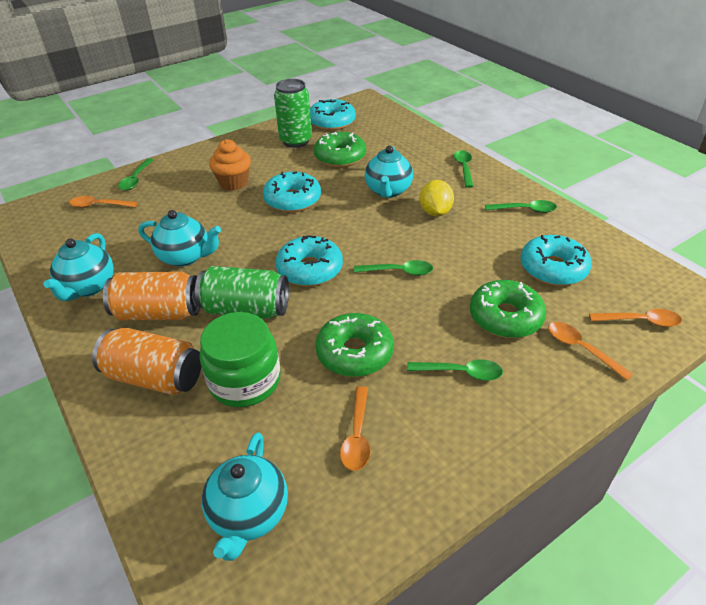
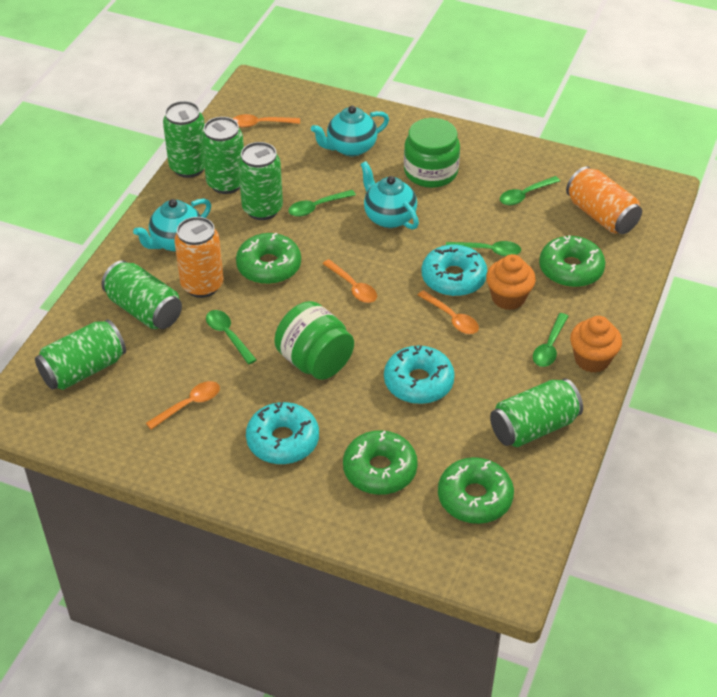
green can: [195,266,289,319] [274,79,312,148] = 2 -> [35,319,126,390] [102,260,182,329] [163,101,205,178] [201,117,244,194] [238,142,283,220] [490,378,583,447] = 6
green donut: [314,132,366,167] [315,313,394,377] [470,280,546,338] = 3 -> [236,233,301,284] [343,430,418,495] [438,457,514,524] [539,235,605,287] = 4
green jar: [199,312,280,407] = 1 -> [274,301,354,380] [404,118,460,188] = 2
orange cupcake: [209,139,251,191] = 1 -> [486,254,536,310] [570,316,622,373] = 2
turquoise donut: [263,171,321,212] [276,235,343,286] [310,99,356,131] [520,235,592,286] = 4 -> [246,402,319,464] [384,345,455,404] [422,244,487,296] = 3
turquoise teapot: [43,233,114,301] [138,210,221,267] [202,432,288,561] [365,146,413,198] = 4 -> [133,199,211,252] [311,106,389,157] [360,161,419,230] = 3
yellow lemon: [420,180,454,216] = 1 -> none = 0

